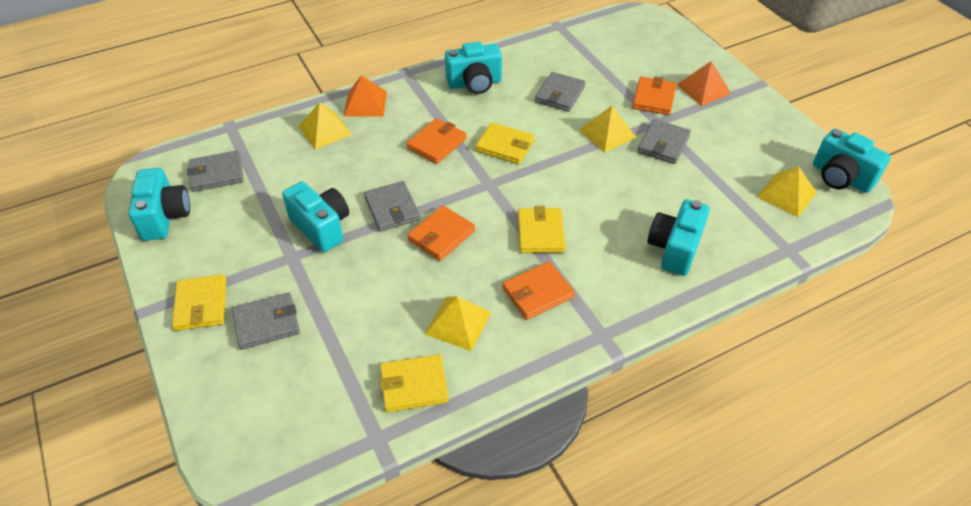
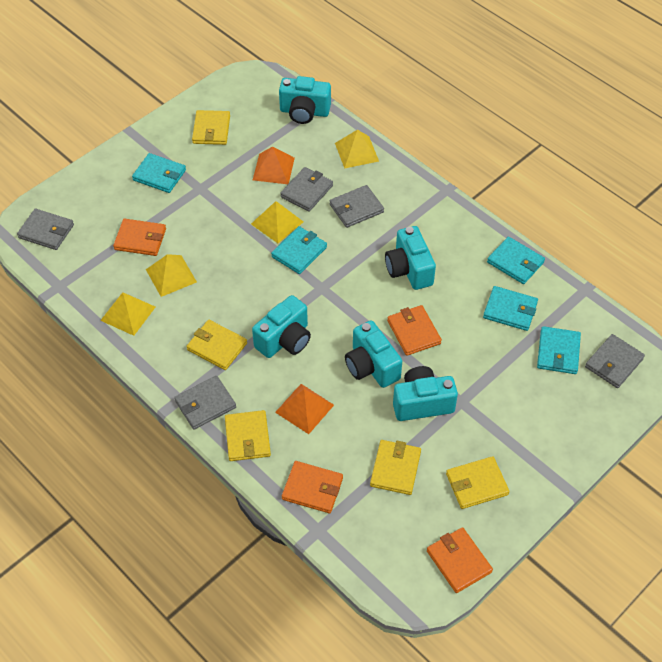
turquoise wallet: none = 0 -> [132,153,186,193] [271,226,327,274] [483,286,538,331] [487,237,545,284] [537,326,581,374] = 5
yellow wallet: [172,274,226,331] [379,355,449,412] [475,122,535,164] [518,206,566,253] = 4 -> [187,320,247,370] [192,110,230,145] [225,410,271,461] [370,440,421,495] [446,456,510,509] = 5

